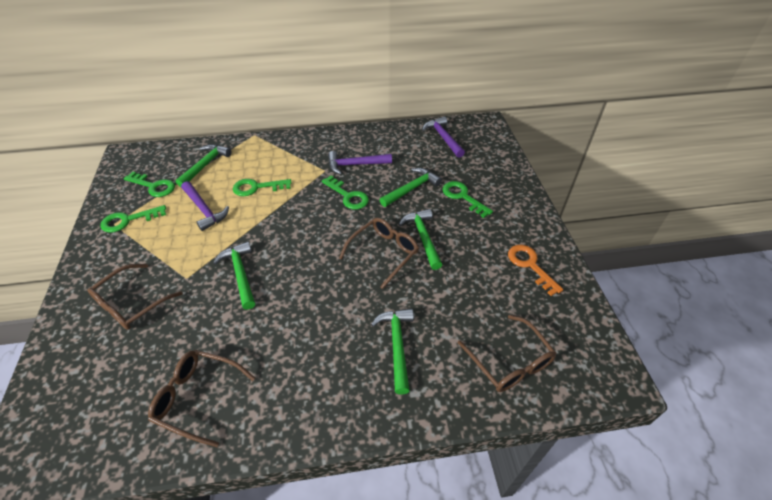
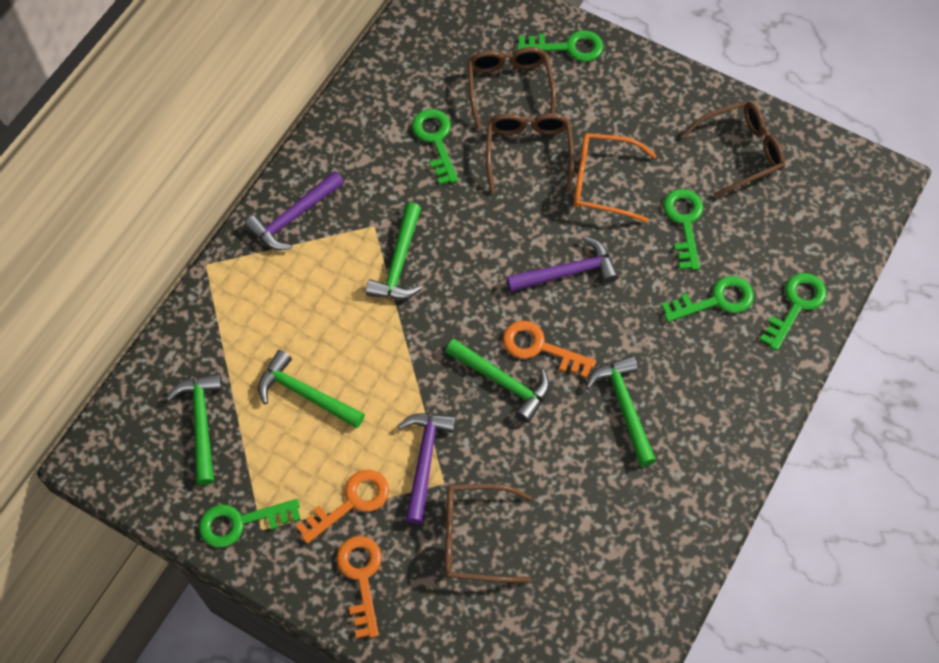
green key: [100,205,166,233] [124,172,175,197] [233,179,292,196] [322,176,369,209] [443,181,493,218] = 5 -> [199,499,301,548] [412,109,458,185] [517,30,604,62] [661,276,754,322] [663,189,704,270] [760,273,827,351] = 6
orange glasses: none = 0 -> [573,133,657,222] = 1
orange key: [508,245,563,296] = 1 -> [296,470,389,544] [336,536,382,639] [503,321,596,378] = 3

